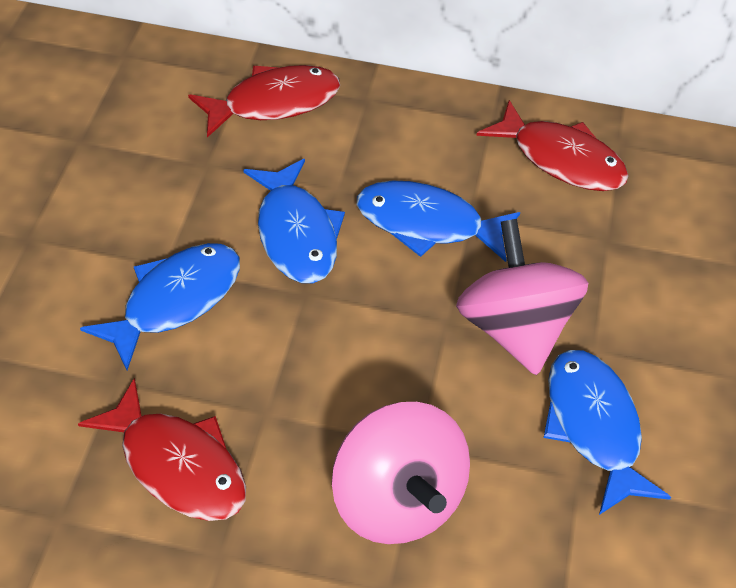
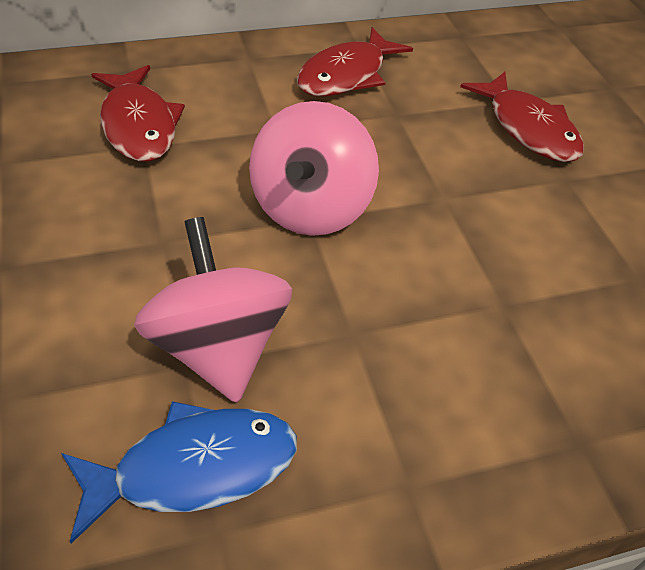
blue fish: [80,243,240,370] [243,159,345,283] [357,181,520,262] [544,350,671,515] = 4 -> [61,401,297,543] = 1

